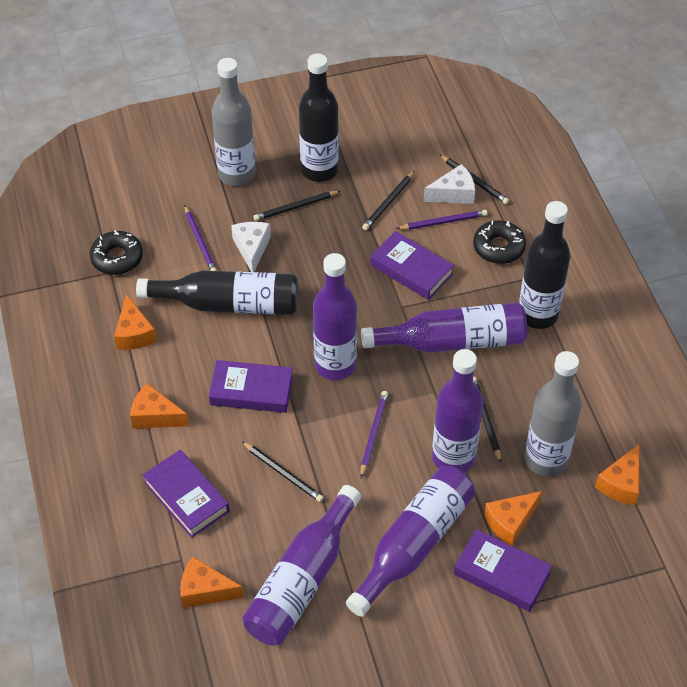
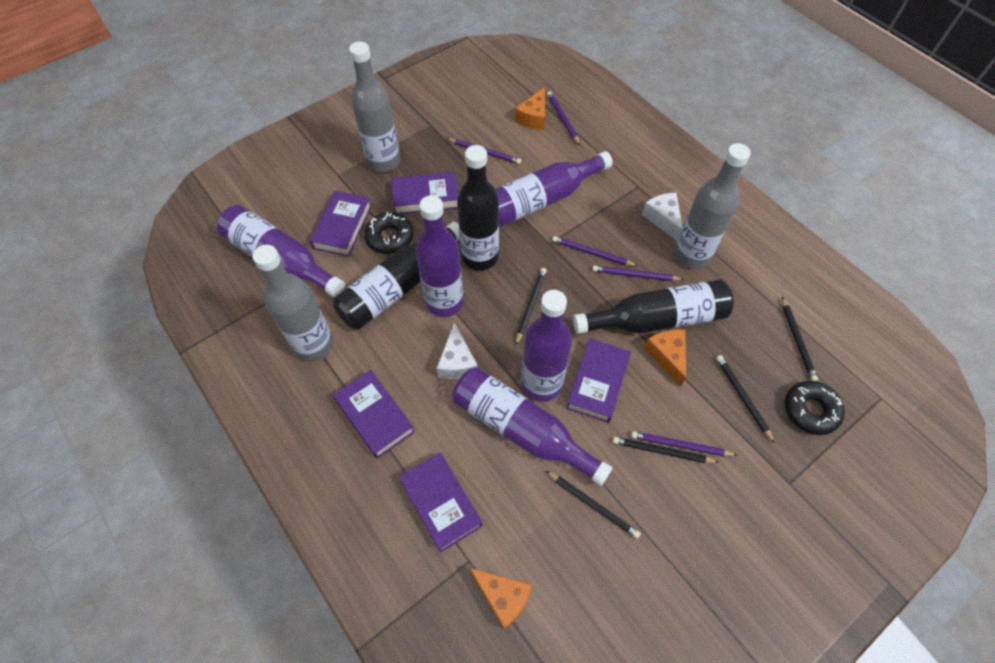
grey bottle: [212,58,256,186] [525,351,582,477] = 2 -> [252,245,334,362] [349,41,400,172] [674,143,751,269] = 3
orange cheese: [114,294,157,350] [130,383,189,428] [180,556,244,608] [484,491,542,546] [595,444,639,505] = 5 -> [470,568,532,629] [515,87,545,130] [644,330,686,387] = 3
purple book: [143,450,230,538] [209,360,293,413] [370,231,454,300] [454,529,552,612] = 4 -> [310,191,372,257] [333,370,415,459] [392,172,458,214] [399,452,482,553] [566,339,631,423] = 5
purple pencil: [185,206,217,271] [360,391,388,478] [396,210,487,230] = 3 -> [447,139,521,164] [547,91,580,145] [552,236,637,266] [592,265,684,281] [631,431,738,456] = 5

